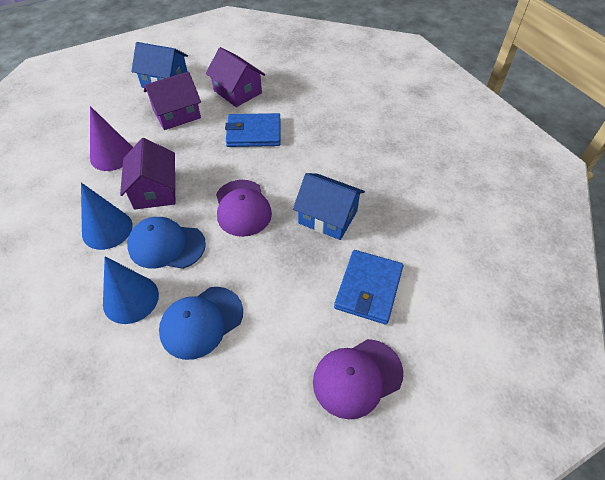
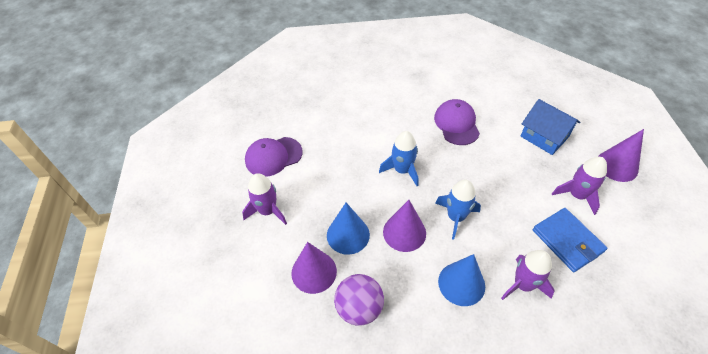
blue cap: [127,217,206,269] [159,287,243,360] = 2 -> none = 0
blue house: [131,42,188,88] [293,173,365,240] = 2 -> [521,99,581,155] = 1
blue rocket: none = 0 -> [379,131,418,186] [435,180,481,240] = 2
blue wallet: [225,113,281,147] [334,250,403,325] = 2 -> [533,208,607,272] = 1
purple ball: none = 0 -> [334,274,384,326] = 1
purple cone: [90,106,133,171] = 1 -> [291,242,337,294] [383,200,426,252] [598,129,644,182] = 3
purple house: [120,138,175,210] [144,72,201,130] [206,47,265,107] = 3 -> none = 0
purple rocket: none = 0 -> [242,173,287,225] [501,250,555,300] [552,157,607,215] = 3

